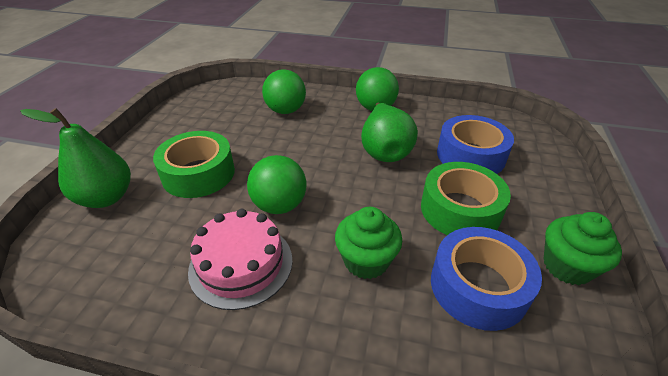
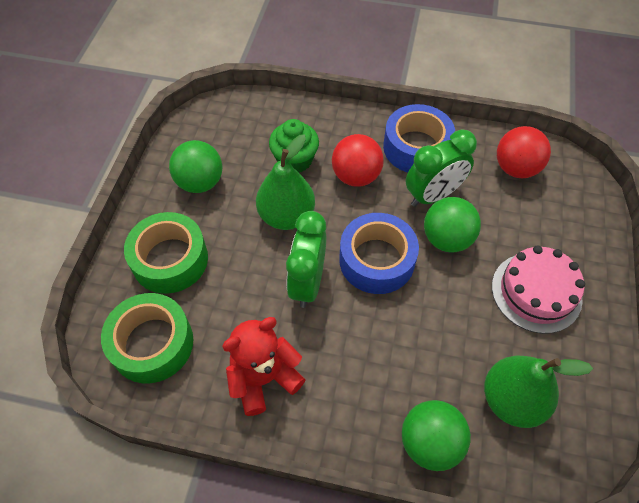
green clock: none = 0 -> [286,211,326,308] [406,130,477,207] = 2
green cupcake: [335,207,402,279] [544,212,622,285] = 2 -> [269,119,319,172] = 1
red ball: none = 0 -> [332,134,384,187] [497,126,551,178] = 2
red teddy bear: none = 0 -> [222,317,306,416] = 1

